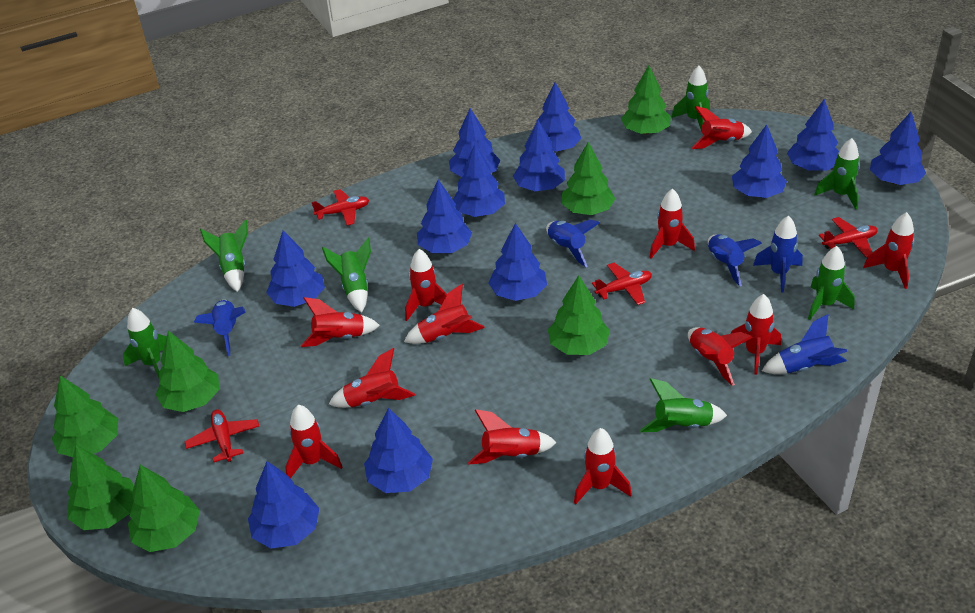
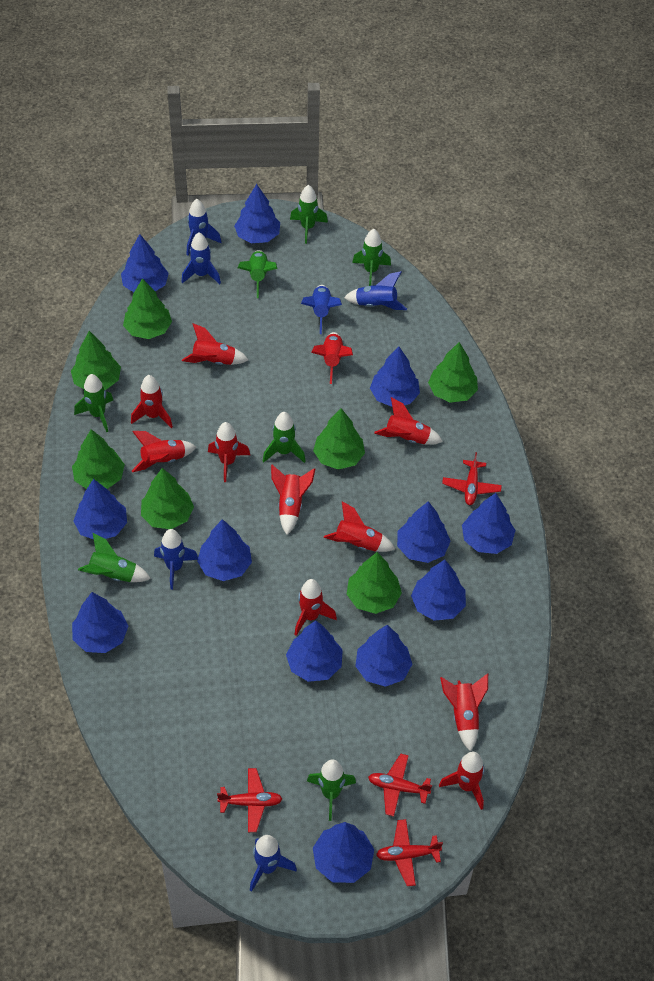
blue rocket: [194,300,246,356] [546,220,600,267] [708,234,762,286] [753,215,803,292] [762,314,847,374] = 5 -> [154,529,198,590] [181,232,221,284] [187,199,221,255] [250,835,297,892] [301,285,342,334] [344,271,407,310] = 6
red rocket: [285,405,342,478] [300,297,380,347] [329,348,415,408] [404,284,485,344] [405,249,447,321] [468,409,557,465] [574,428,632,505] [649,188,695,258] [688,328,753,386] [692,106,752,149] [731,294,781,375] [863,212,914,289] = 12 -> [131,375,173,428] [132,431,196,472] [182,323,248,365] [208,422,250,482] [271,465,315,535] [294,579,337,636] [311,332,353,384] [324,501,395,552] [374,397,443,445] [439,752,485,810] [440,673,488,752] = 11

